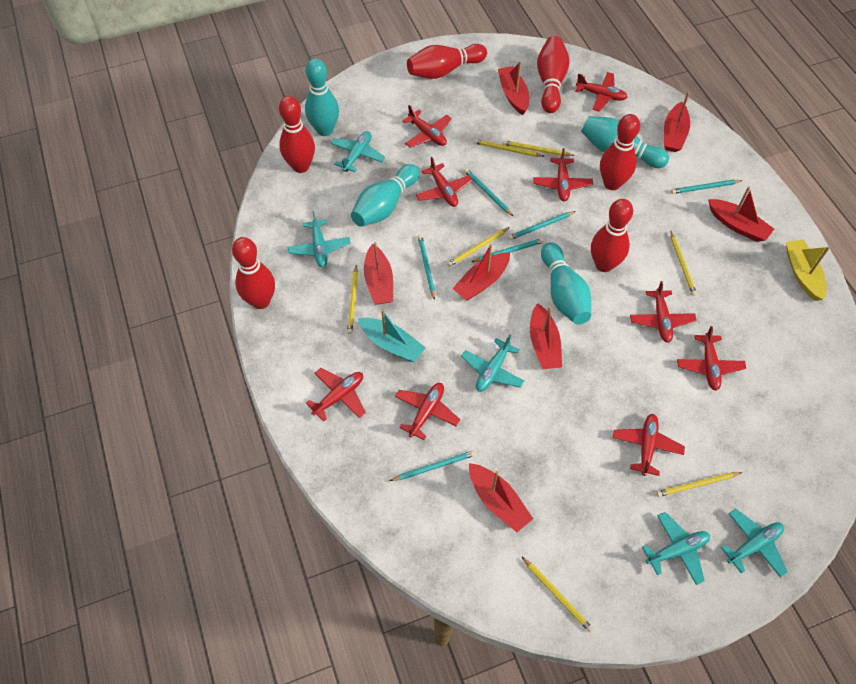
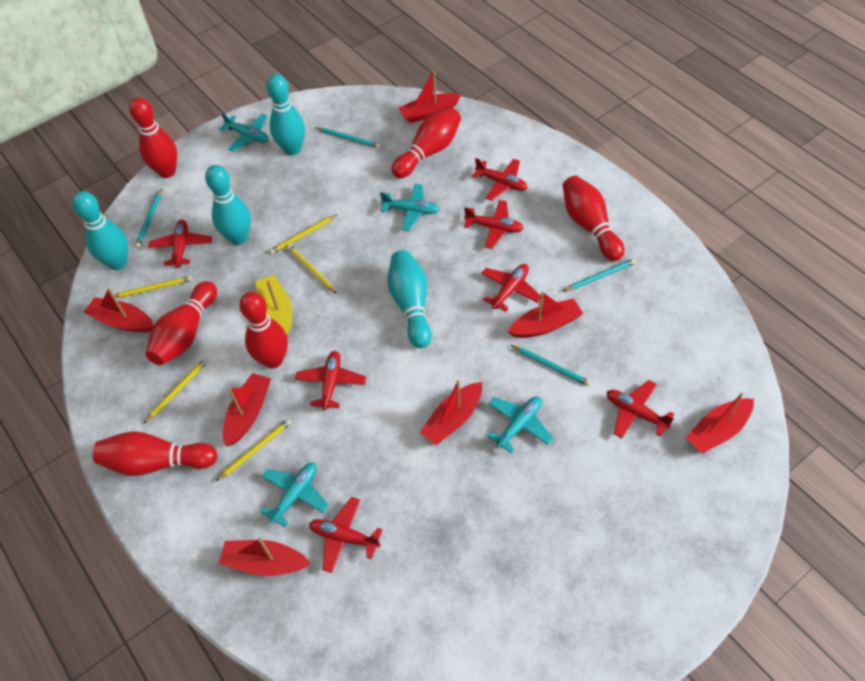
red plane: [306,368,366,422] [395,383,460,440] [402,105,452,148] [416,157,473,207] [533,148,593,202] [575,72,627,111] [613,414,685,476] [630,281,697,343] [677,326,746,390] = 9 -> [148,220,212,268] [295,351,366,410] [309,497,382,573] [464,200,524,249] [472,158,527,201] [481,264,541,312] [607,380,674,438] = 7
turquoise boat: [358,309,426,362] = 1 -> none = 0
turquoise pencil: [390,450,475,481] [418,235,435,300] [464,168,513,216] [472,238,544,262] [508,211,576,240] [671,179,743,194] = 6 -> [135,188,162,248] [315,127,380,148] [511,345,591,386] [564,259,636,291] = 4
turquoise plane: [288,211,351,267] [330,131,385,172] [461,334,525,392] [642,512,710,585] [721,509,787,577] = 5 -> [219,112,269,152] [261,463,329,527] [380,184,439,231] [488,397,554,453] = 4
yellow pencil: [347,265,358,334] [447,227,510,267] [474,139,545,157] [503,140,575,156] [521,556,593,633] [656,472,742,497] [670,231,697,296] = 7 -> [114,276,192,298] [143,358,208,424] [216,419,291,481] [270,214,338,254] [287,245,337,294] = 5

